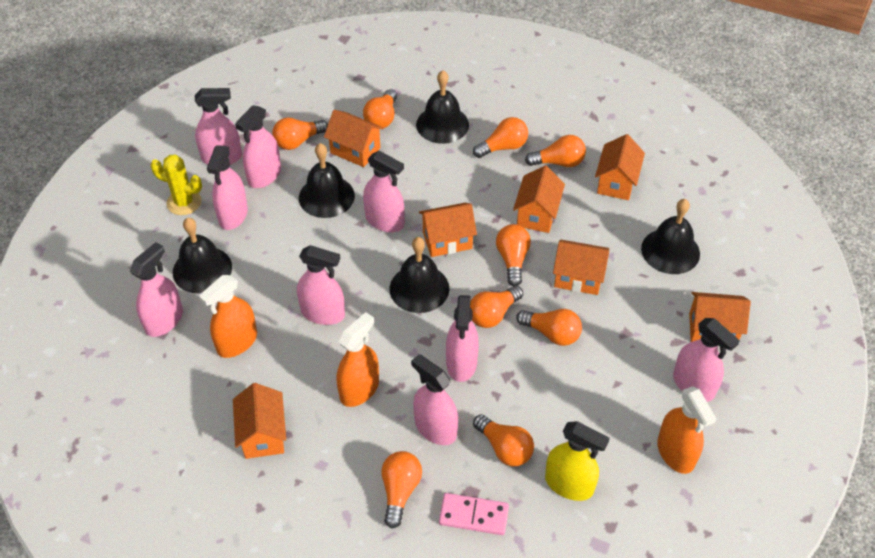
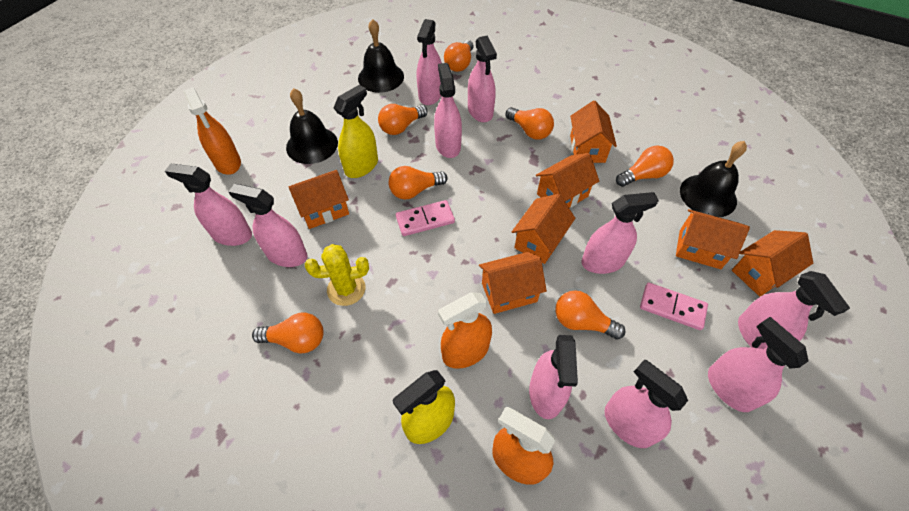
black bell: [173,218,232,293] [299,143,355,218] [390,237,449,313] [416,70,469,144] [641,199,700,274] = 5 -> [286,88,338,164] [358,19,404,93] [680,141,747,217] = 3
orange light bulb: [272,118,328,150] [363,89,397,128] [381,451,422,529] [470,286,523,328] [473,117,528,158] [473,414,534,466] [496,224,531,286] [516,309,582,346] [525,135,586,167] = 9 -> [252,313,323,353] [378,104,427,135] [388,166,448,199] [444,40,474,72] [506,107,554,140] [555,290,626,340] [616,146,674,187] = 7
pink domino: [439,493,509,535] = 1 -> [396,200,455,236] [640,282,708,330] = 2
pink spray bottle: [129,242,183,337] [195,88,242,165] [207,146,248,230] [235,105,281,188] [297,245,345,325] [363,151,405,232] [411,354,458,445] [446,295,479,382] [673,318,740,402] = 9 -> [165,164,252,246] [228,184,307,267] [417,19,442,105] [434,63,462,158] [468,36,497,122] [529,335,578,419] [582,192,659,274] [605,359,688,448] [708,317,808,412] [738,271,850,349] = 10
yellow spray bottle: [545,421,610,501] = 1 -> [334,85,378,178] [393,370,455,444] = 2

